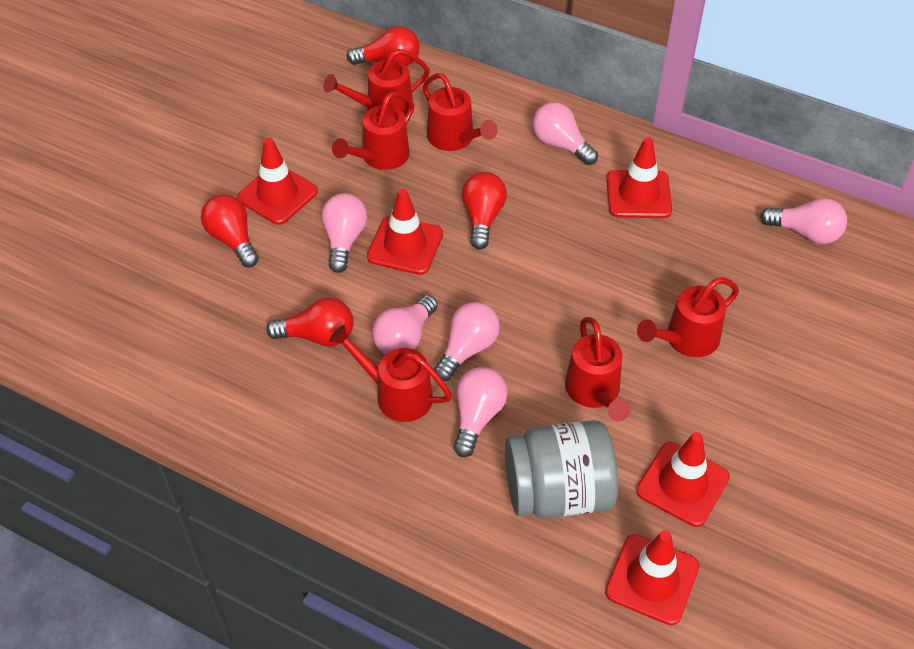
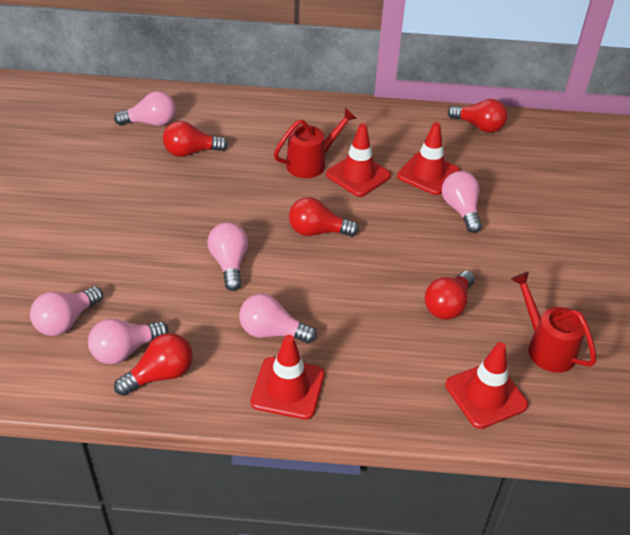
grey jar: [505,420,618,518] = 1 -> none = 0
red light bulb: [201,194,259,267] [266,298,354,347] [347,26,420,66] [462,172,507,250] = 4 -> [114,333,193,396] [163,121,228,157] [289,197,359,237] [424,271,475,320] [448,99,508,133] = 5
red traffic cone: [237,137,318,225] [367,189,443,275] [605,530,700,625] [607,137,672,218] [636,432,730,527] = 5 -> [251,335,325,419] [326,123,391,197] [397,122,460,195] [445,342,528,429] = 4
red watering can: [323,49,430,116] [329,325,452,422] [332,91,414,170] [423,73,498,151] [565,317,631,422] [637,277,739,357] = 6 -> [274,108,357,178] [511,272,597,372] = 2

